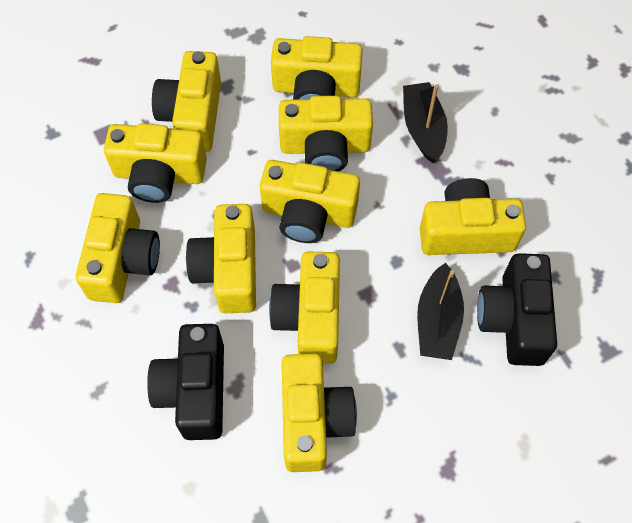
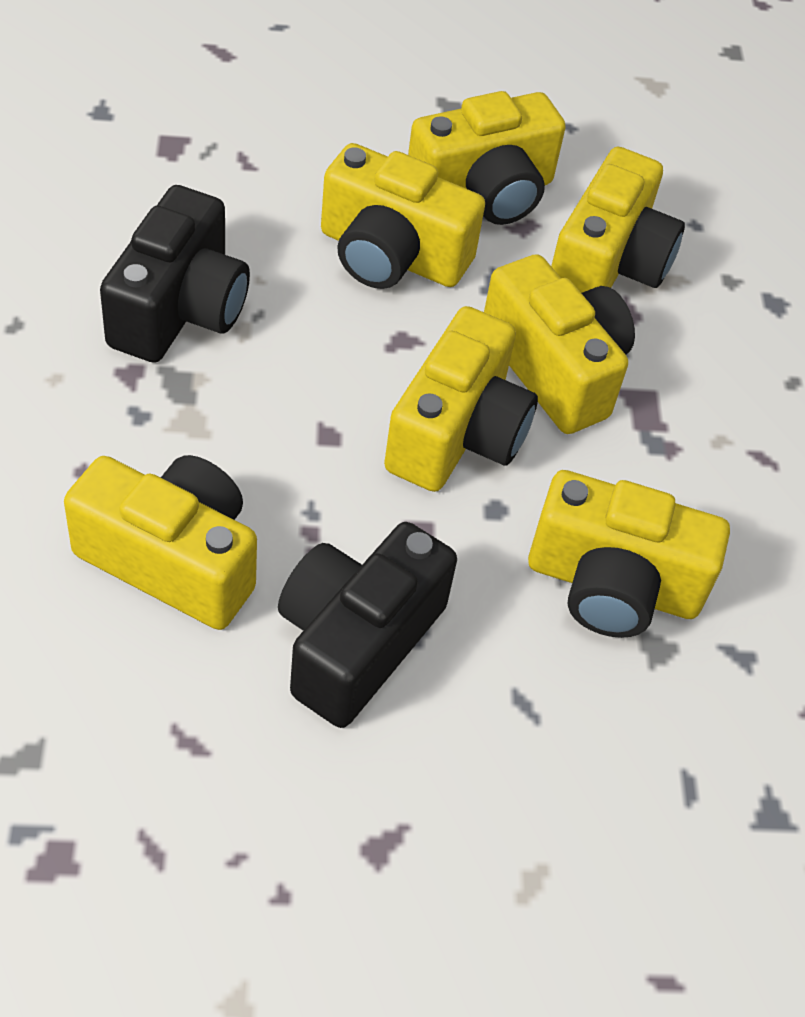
black boat: [403,82,448,163] [417,263,464,360] = 2 -> none = 0
yellow camera: [75,193,160,303] [104,123,207,203] [152,51,221,152] [186,204,256,313] [260,160,360,243] [269,251,340,364] [271,36,363,100] [279,96,373,172] [282,354,357,472] [420,178,526,255] = 10 -> [64,455,257,630] [321,143,485,289] [384,306,538,492] [408,91,566,225] [484,254,635,434] [528,470,730,638] [551,147,685,293] = 7

